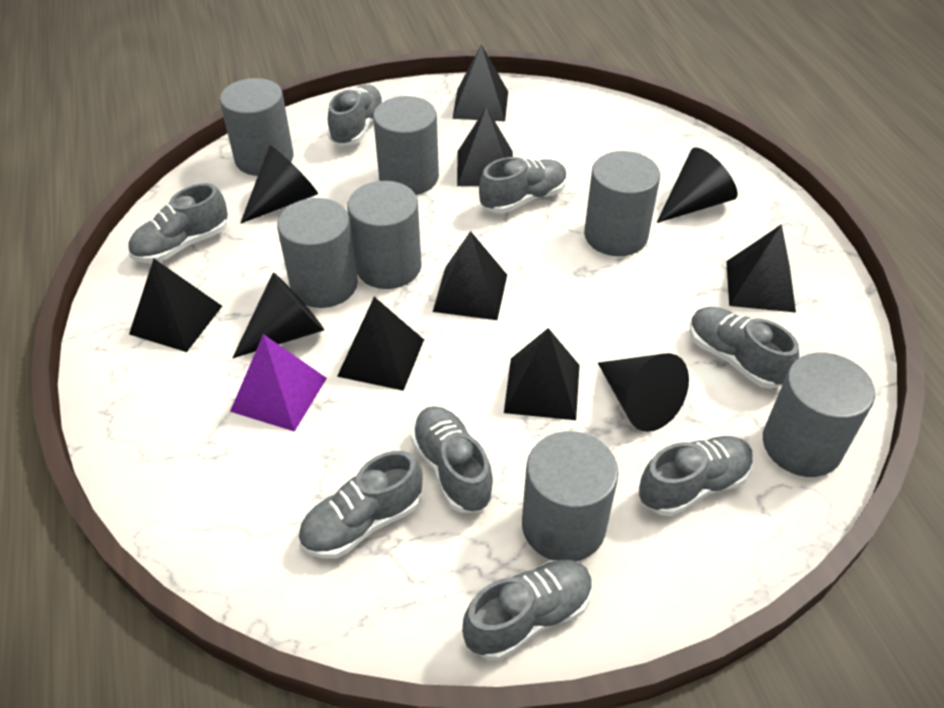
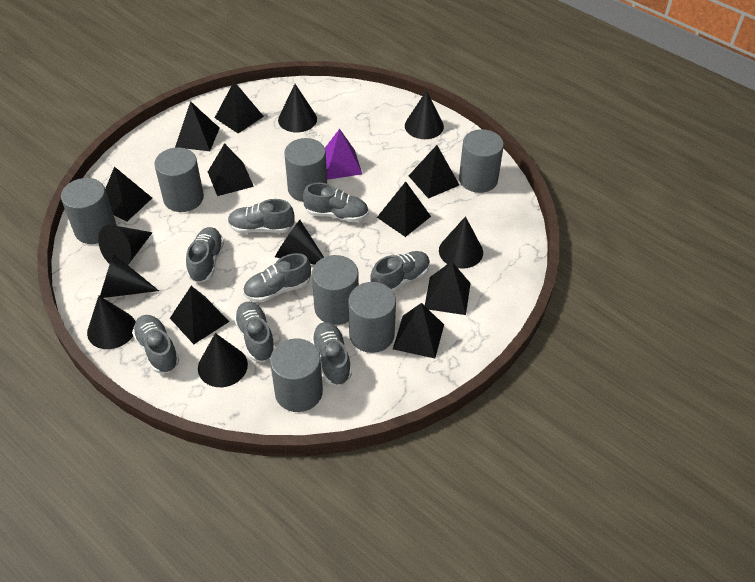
black cone: [233,272,324,358] [241,145,318,223] [598,353,689,432] [657,148,738,223] = 4 -> [87,296,135,349] [98,225,153,265] [100,253,159,298] [198,333,248,387] [275,220,324,265] [278,84,317,132] [405,90,444,139] [439,216,483,269] = 8
black pyramid: [129,259,222,352] [337,297,424,391] [433,231,507,320] [452,45,508,121] [457,107,513,186] [504,328,580,420] [726,224,796,313] = 7 -> [105,167,152,221] [170,286,229,344] [175,101,220,151] [208,143,254,196] [215,82,264,133] [377,182,431,237] [393,303,444,358] [409,145,459,199] [425,261,471,315] = 9

